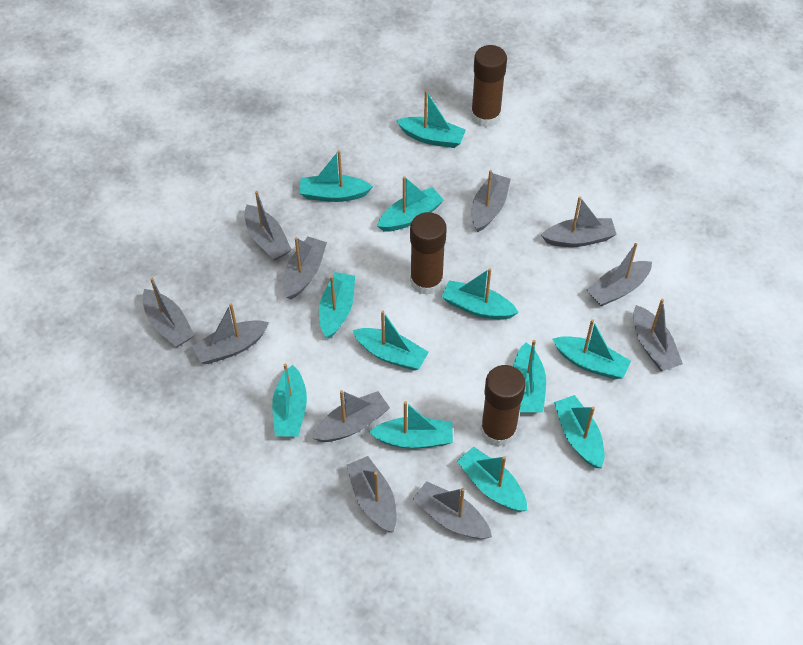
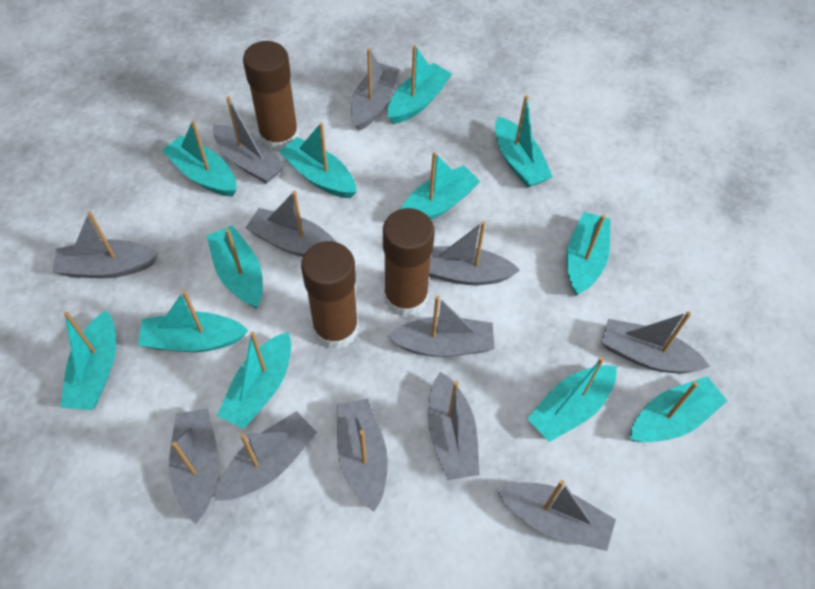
grey boat: [142,278,194,347] [192,303,269,364] [244,191,292,260] [283,237,327,299] [313,390,390,442] [346,456,397,532] [413,481,492,539] [472,170,511,232] [541,196,617,247] [587,243,652,306] [633,299,683,371] = 11 -> [53,212,159,278] [169,409,219,524] [213,96,286,184] [215,411,317,501] [246,191,336,257] [337,399,388,512] [351,48,400,131] [387,296,495,357] [427,372,480,480] [429,221,520,285] [497,480,616,551] [601,312,710,374] = 12

